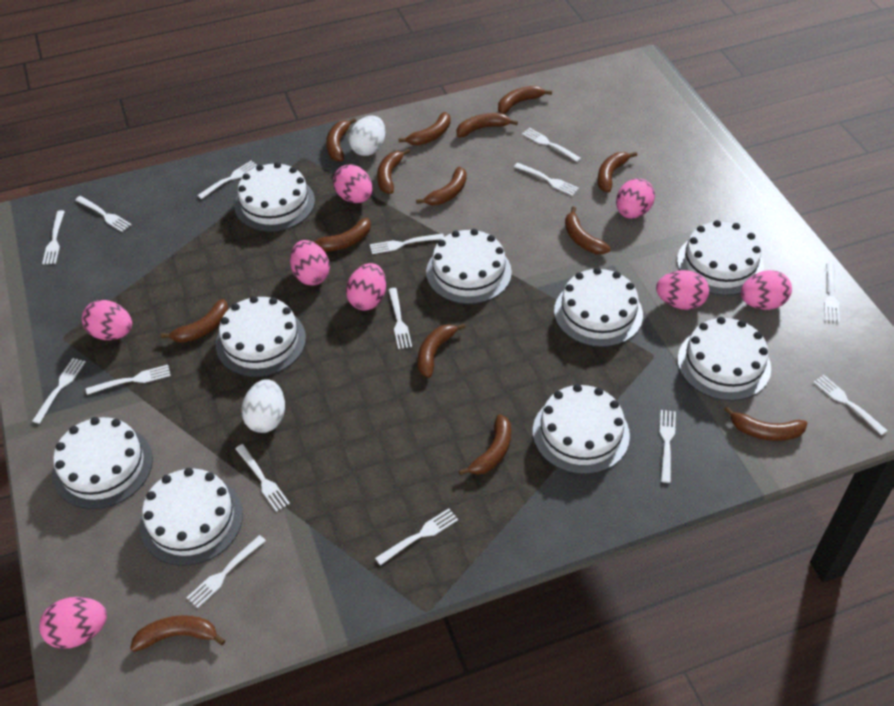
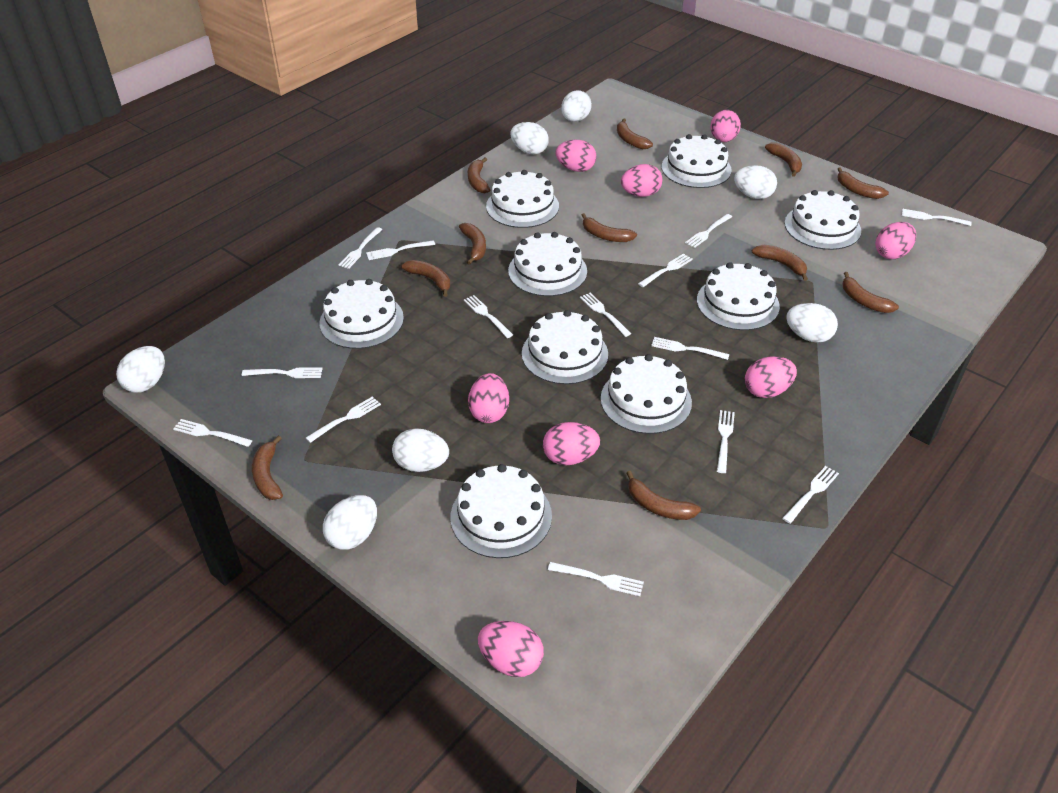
brown banana: [130,615,225,652] [161,299,228,343] [312,218,371,252] [326,118,356,161] [377,149,410,194] [399,112,450,145] [416,166,467,205] [418,324,466,378] [457,113,518,137] [459,414,511,475] [498,85,552,114] [565,207,611,254] [598,152,637,193] [724,407,807,441] = 14 -> [252,435,283,500] [401,260,450,297] [459,223,486,265] [468,157,491,193] [581,213,637,242] [617,118,653,149] [627,471,701,520] [752,245,808,281] [765,143,802,177] [837,167,889,199] [843,272,899,313] = 11
white egg: [241,379,285,433] [349,116,385,156] = 2 -> [116,346,165,393] [323,495,377,550] [392,428,449,472] [510,122,549,154] [561,90,592,122] [734,165,777,199] [786,303,838,343] = 7
white fork: [32,358,86,424] [42,210,65,264] [75,196,132,232] [86,365,171,395] [186,535,266,608] [197,161,257,199] [235,444,290,512] [370,234,444,254] [375,508,458,565] [388,288,412,349] [514,163,579,196] [522,128,581,162] [660,410,676,483] [813,375,887,435] [824,263,840,323] = 15 -> [173,419,252,447] [242,367,323,378] [306,396,381,443] [339,227,383,269] [366,240,435,260] [463,295,513,338] [548,562,644,596] [580,293,631,337] [638,253,693,287] [651,337,729,360] [685,214,732,248] [717,410,735,473] [782,466,839,524] [902,209,972,226] = 14

